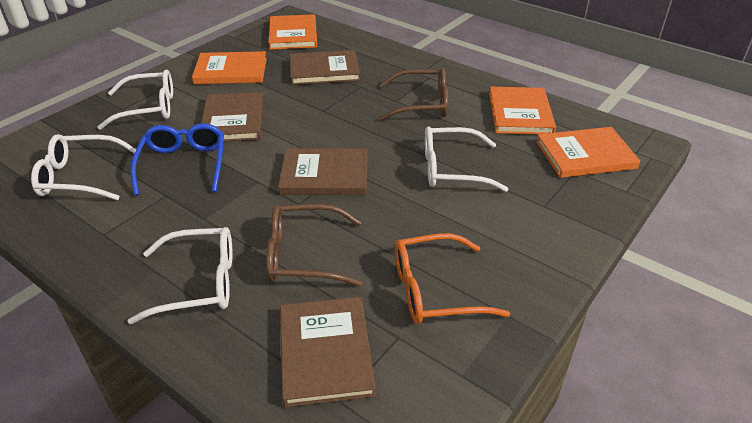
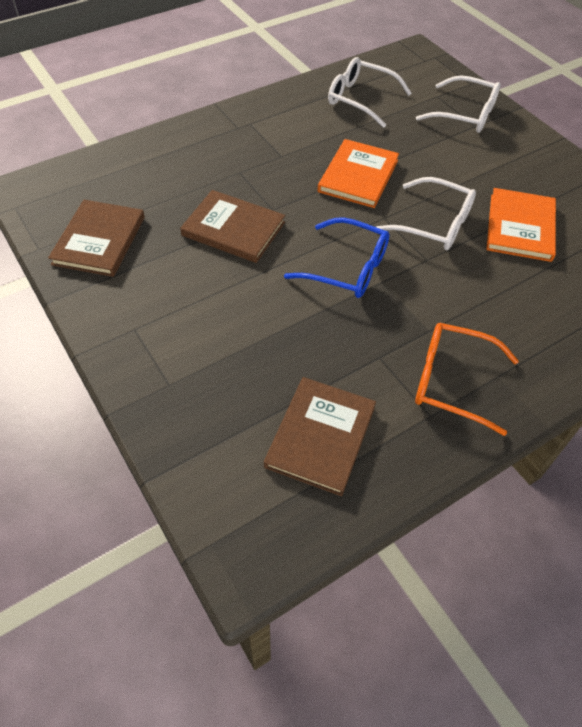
brown book: [201,92,263,142] [278,148,368,195] [280,297,376,407] [290,50,360,85] = 4 -> [48,200,145,277] [180,190,285,263] [264,377,376,496] = 3
brown glasses: [266,204,362,287] [379,68,448,121] = 2 -> none = 0
orange book: [192,51,267,84] [269,14,317,50] [489,87,556,134] [536,127,640,178] = 4 -> [318,139,399,208] [486,188,556,262] = 2
white glasses: [31,134,136,200] [98,70,173,130] [127,227,233,324] [425,126,508,192] = 4 -> [328,57,412,128] [376,177,476,250] [416,75,501,133] = 3

